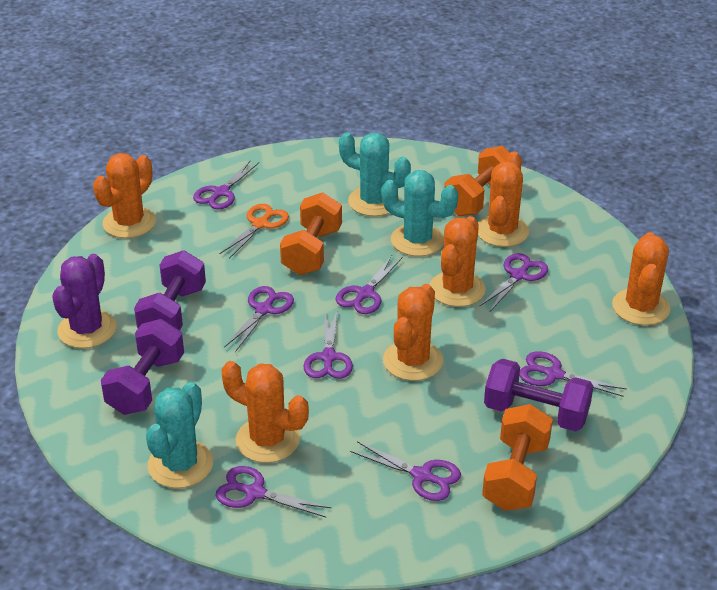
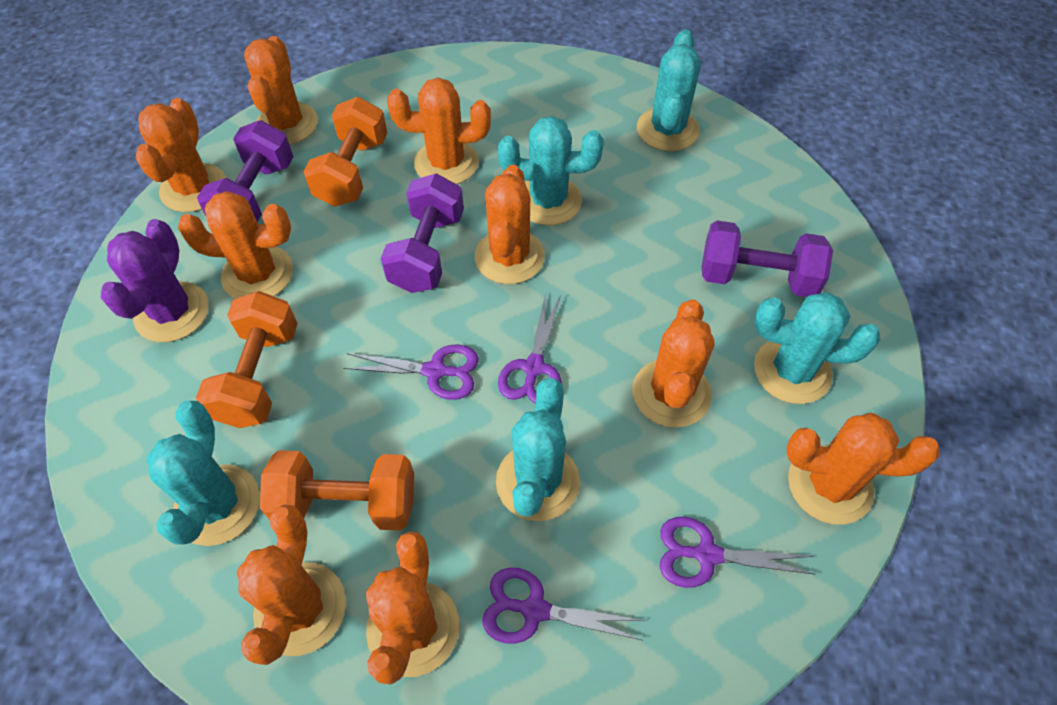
orange cactus: [93,153,156,238] [221,361,309,463] [383,284,443,381] [430,216,486,307] [478,151,529,247] [612,232,670,325] = 6 -> [136,98,226,212] [178,191,293,299] [237,505,346,665] [244,36,318,145] [366,531,459,684] [387,78,491,184] [475,165,545,284] [633,299,715,428] [787,413,940,525] = 9
orange scissors: [219,204,289,259] = 1 -> none = 0
purple scissors: [193,160,259,209] [216,466,332,517] [224,286,294,352] [304,311,353,379] [335,255,403,314] [350,441,461,501] [479,253,548,311] [519,351,627,397] = 8 -> [343,344,479,400] [482,567,645,644] [498,294,562,404] [660,517,816,588] = 4
turquoise cactus: [146,382,213,488] [339,132,411,216] [381,170,458,256] = 3 -> [146,401,260,546] [496,378,580,521] [498,116,604,226] [637,29,701,151] [754,292,880,404] = 5

